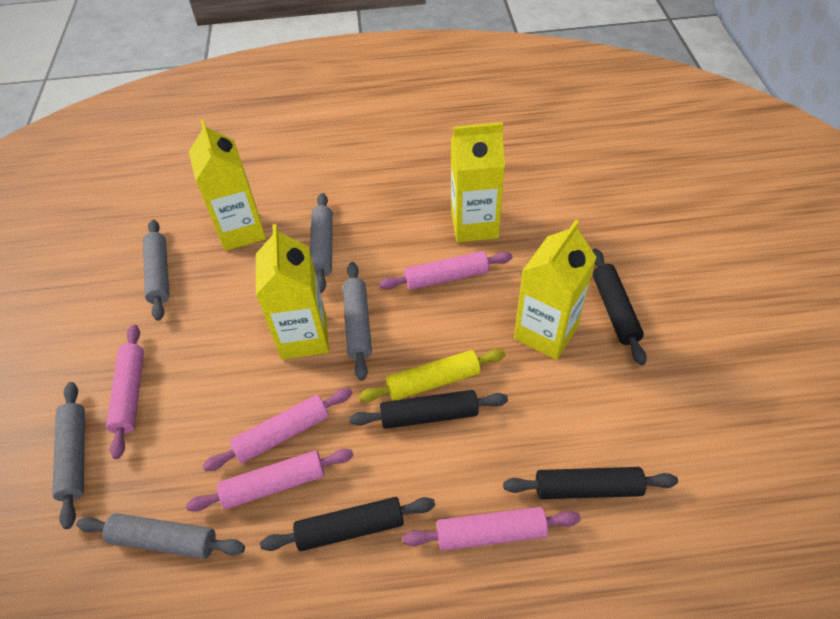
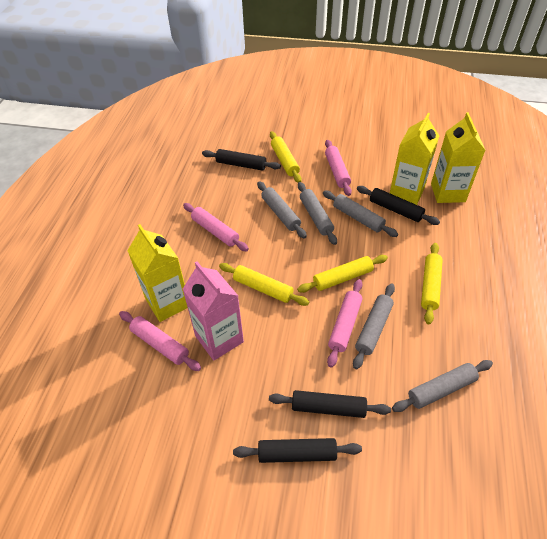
pink carton: none = 0 -> [183,261,244,361] = 1
pink rolling pin: [106,325,144,459] [186,449,354,512] [203,388,353,471] [379,251,513,290] [402,507,581,551] = 5 -> [119,311,201,371] [183,203,249,251] [325,140,352,196] [327,279,363,368] = 4
yellow carton: [189,119,266,251] [256,224,329,360] [451,122,505,242] [514,220,597,360] = 4 -> [127,224,188,322] [390,113,439,205] [431,112,486,203] = 3
yellow rolling pin: [359,349,505,402] = 1 -> [219,263,309,306] [270,131,302,183] [297,255,388,293] [421,243,443,324] = 4

